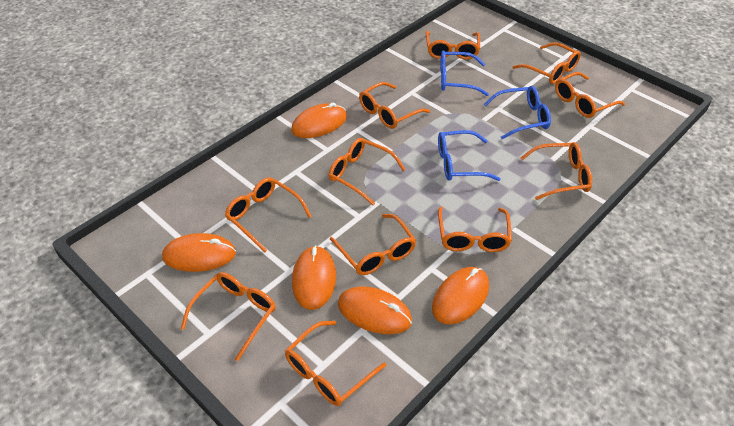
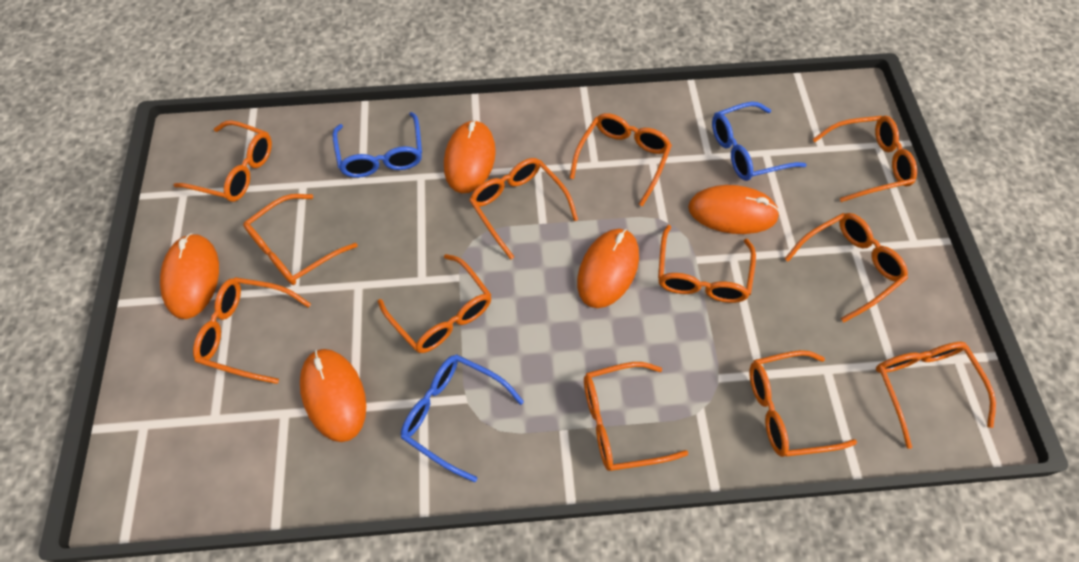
orange glasses: [181,272,276,361] [225,177,312,253] [285,321,386,406] [329,138,406,205] [330,214,416,275] [359,82,430,129] [426,31,480,59] [438,207,512,252] [512,43,581,84] [520,142,592,200] [555,72,625,118] = 11 -> [174,120,272,202] [193,277,311,384] [243,194,358,285] [378,254,491,353] [469,158,578,260] [570,113,672,206] [584,362,688,471] [658,225,756,303] [749,350,857,457] [785,213,908,322] [812,116,917,202] [876,342,996,449] = 12

